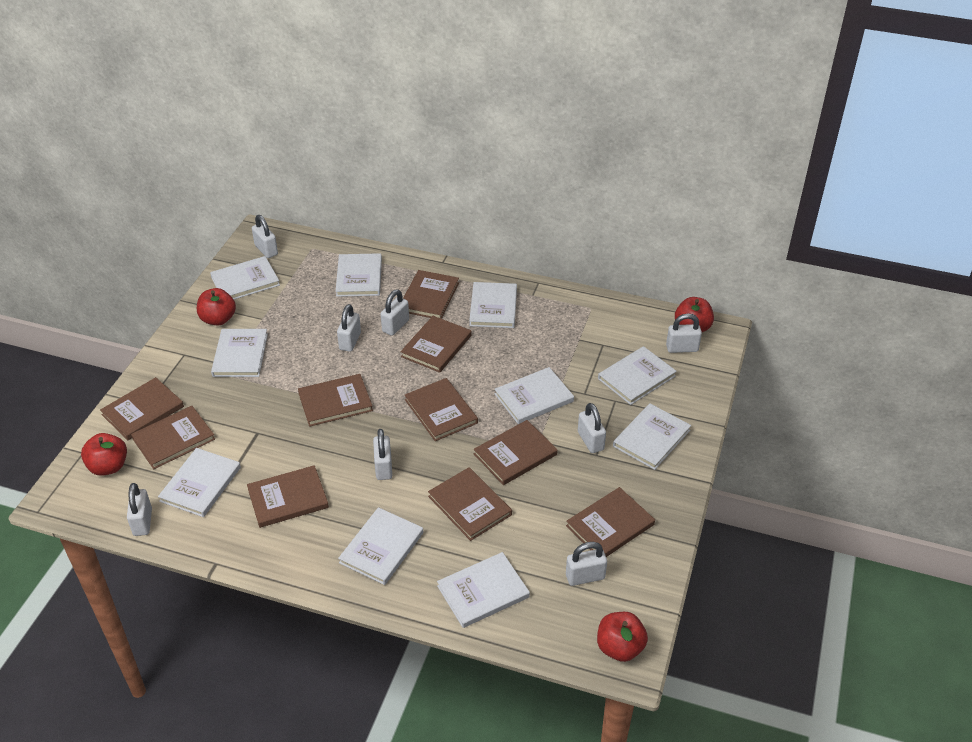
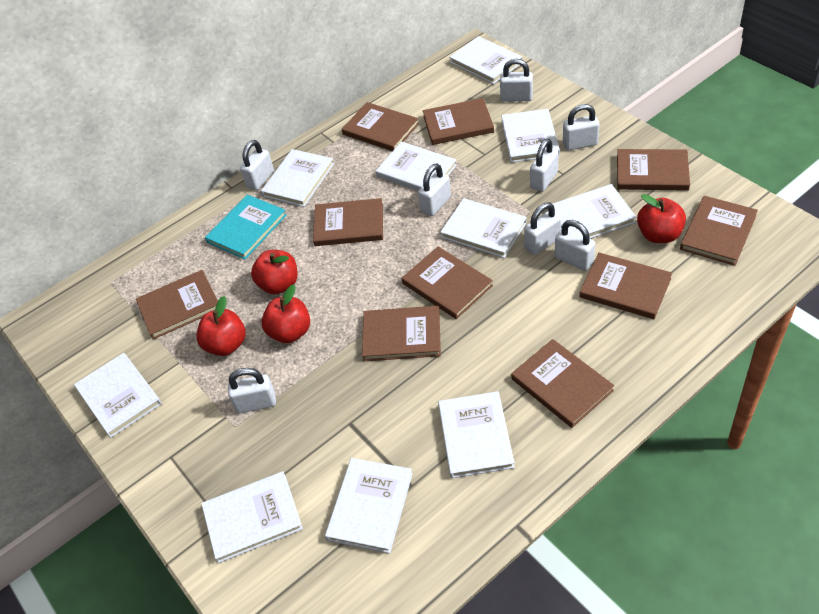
turquoise book: none = 0 -> [205,195,287,259] = 1

